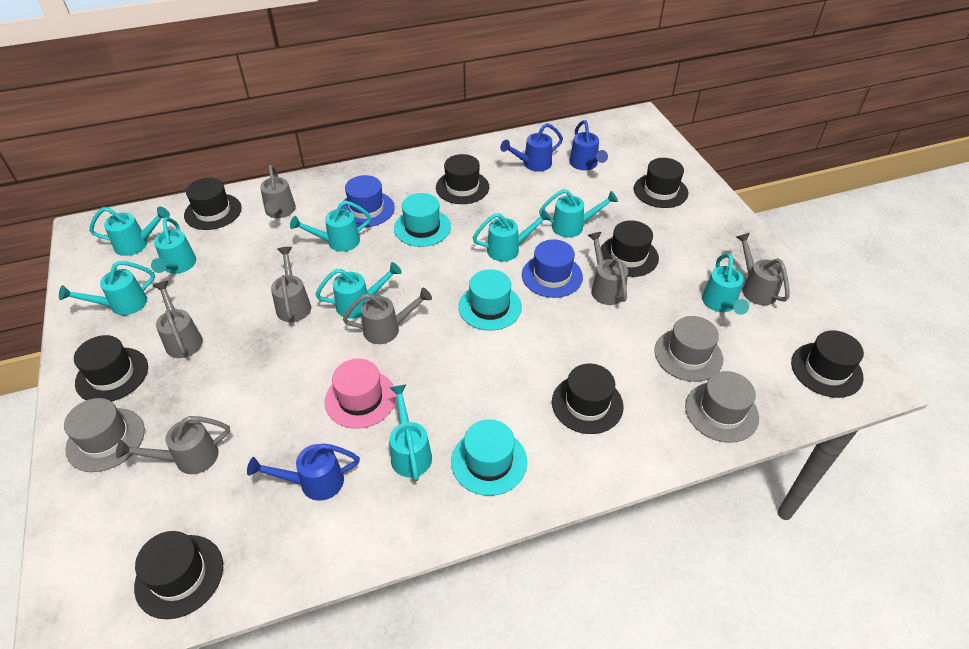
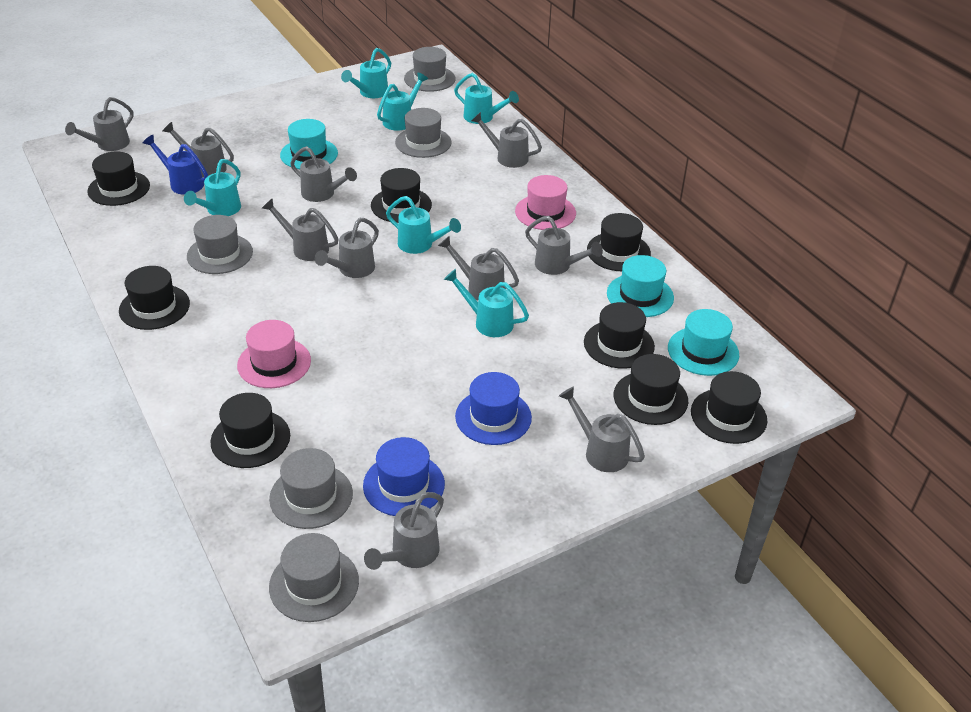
blue watering can: [247,444,360,501] [500,123,563,171] [569,120,608,170] = 3 -> [143,135,208,195] = 1
grey hat: [64,398,145,472] [654,316,723,382] [685,371,759,443] = 3 -> [187,215,253,274] [269,448,353,529] [269,533,359,622] [395,108,452,158] [404,47,456,92] = 5
grey watering can: [116,416,230,474] [153,281,203,358] [260,165,296,218] [271,247,311,322] [343,288,432,344] [588,232,628,305] [736,233,789,305] = 7 -> [65,97,133,151] [163,122,234,177] [262,199,339,261] [290,146,357,202] [315,218,379,278] [364,492,444,570] [438,236,519,300] [471,112,542,168] [525,216,603,275] [559,387,645,472] = 10
pink hat: [325,358,396,429] = 1 -> [237,320,311,388] [515,175,576,230] = 2
turquoise watering can: [59,261,155,315] [89,207,170,256] [151,217,196,274] [290,200,371,252] [315,262,402,319] [389,384,432,481] [473,209,552,261] [539,189,618,238] [702,253,749,315] = 9 -> [184,159,241,216] [341,48,391,98] [377,72,428,131] [386,196,461,254] [444,269,529,337] [454,73,519,124] = 6

